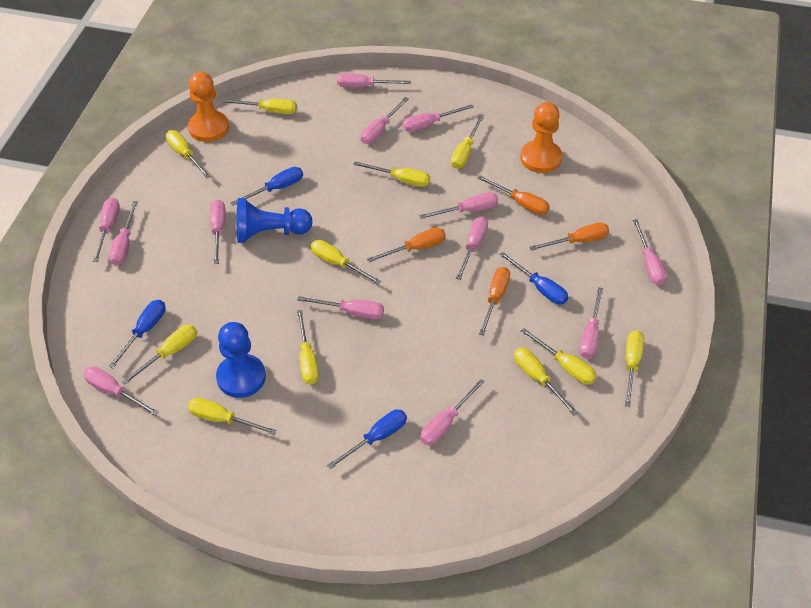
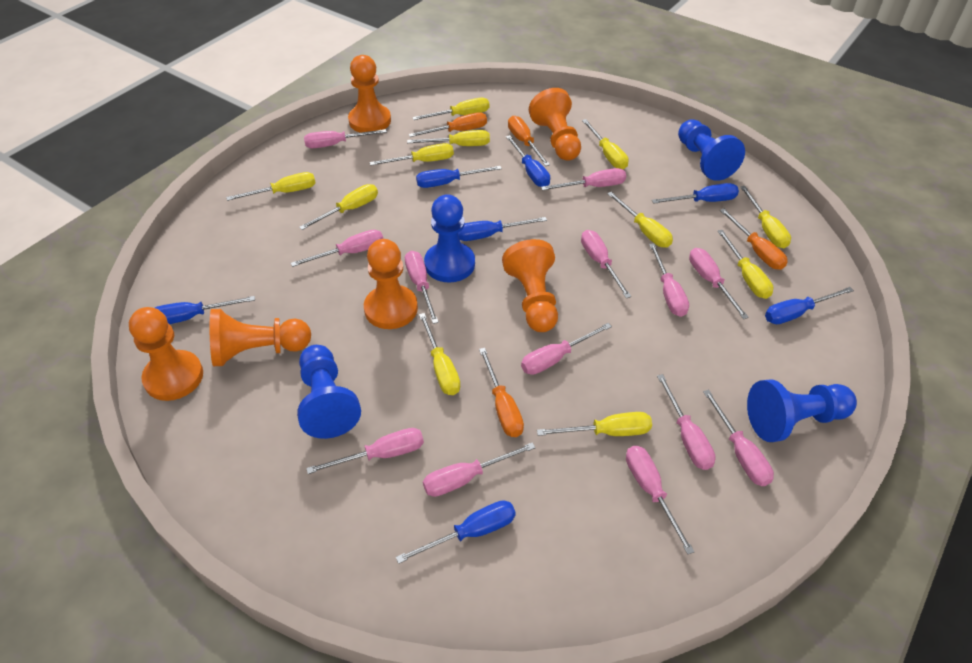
blue pawn: [216,322,266,398] [237,198,313,243] = 2 -> [297,345,361,439] [424,194,475,283] [678,119,745,181] [747,380,857,442] = 4
blue screwdriver: [108,300,165,368] [230,167,303,206] [327,409,407,469] [499,252,568,305] = 4 -> [155,296,255,324] [396,500,516,564] [416,166,502,188] [458,217,547,241] [506,135,550,187] [652,183,739,204] [765,287,854,324] = 7
orange pawn: [188,72,229,142] [520,102,563,173] = 2 -> [129,307,203,401] [210,309,311,366] [348,55,391,133] [364,239,418,329] [502,239,558,332] [529,88,581,161] = 6

